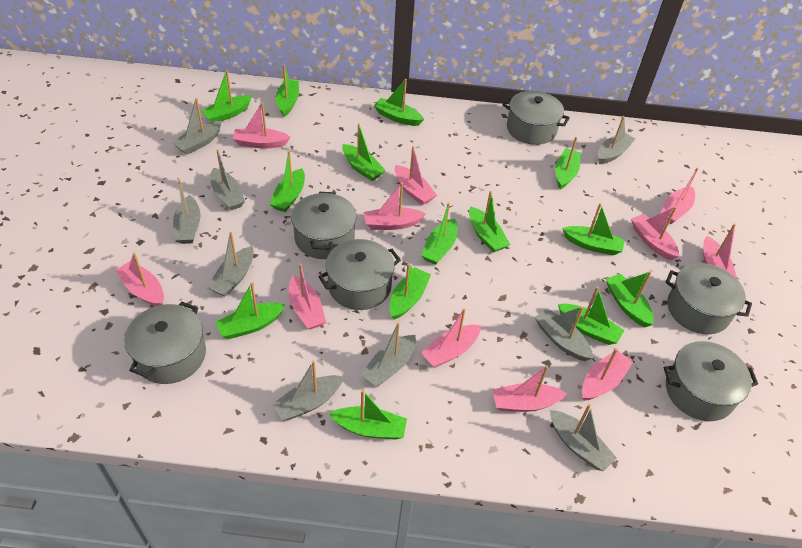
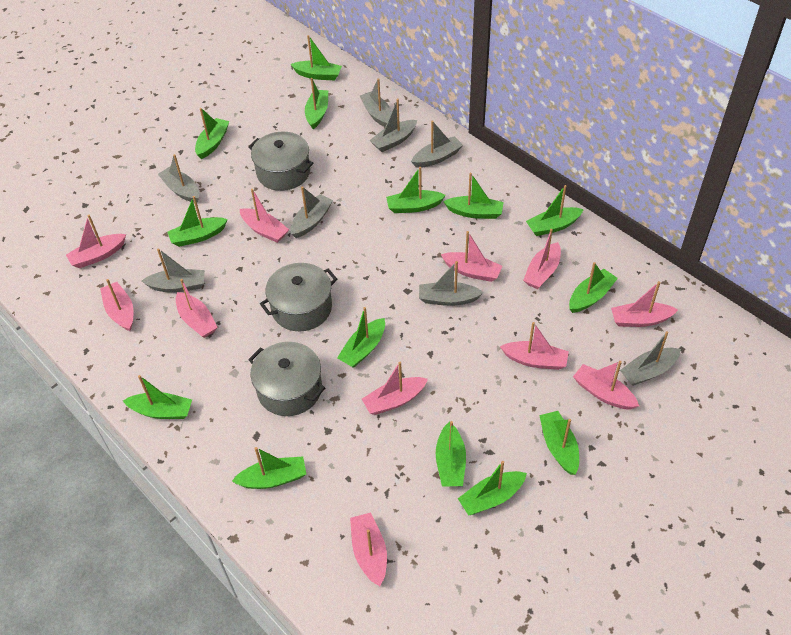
grey boat: [172,98,222,155] [173,180,201,244] [207,232,254,297] [210,149,245,211] [272,361,344,421] [361,322,416,387] [535,306,593,361] [550,404,617,471] [598,116,635,164] = 9 -> [142,249,205,293] [158,154,199,203] [291,186,333,238] [360,78,392,127] [369,99,417,152] [411,121,463,168] [419,261,484,306] [620,331,681,386] = 8
grey pot: [124,302,206,384] [291,192,357,259] [318,239,401,310] [502,91,570,145] [664,341,758,421] [665,263,752,334] = 6 -> [248,132,314,191] [248,342,325,416] [260,263,337,331] = 3

